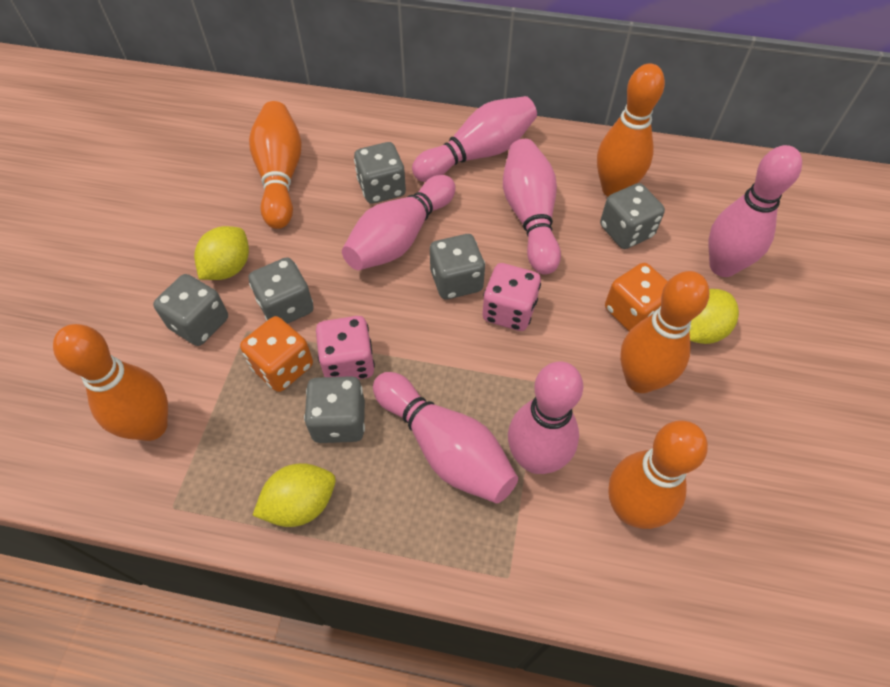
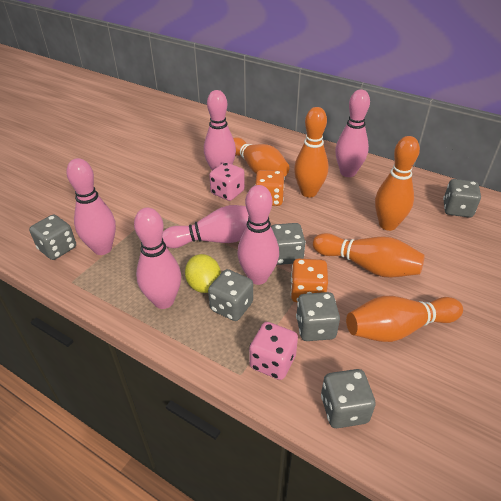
yellow lemon: [194,226,249,280] [252,463,336,527] [690,289,739,344] = 3 -> [185,254,221,293] = 1

